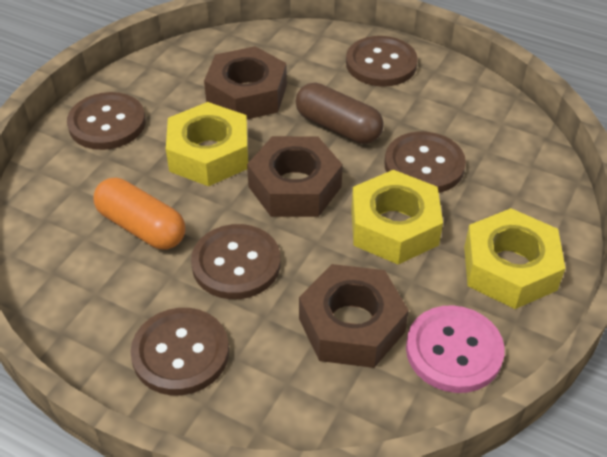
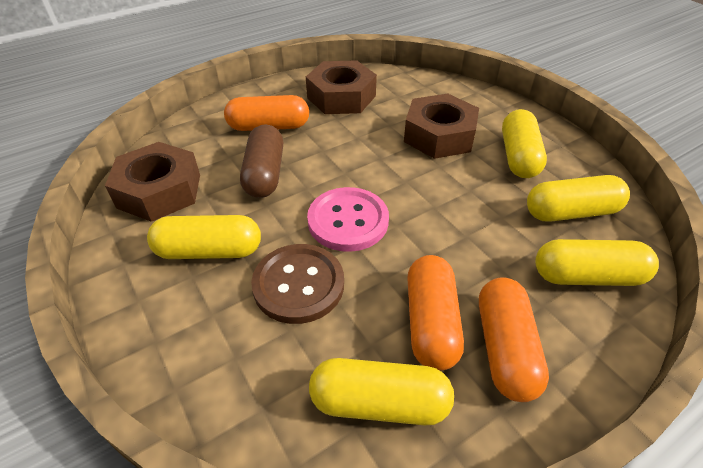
brown button: [67,92,146,150] [130,308,229,395] [191,224,281,299] [346,36,418,87] [384,131,466,193] = 5 -> [251,244,344,324] = 1
orange capsule: [93,178,185,249] = 1 -> [224,95,309,131] [407,255,464,371] [479,277,549,402] = 3
yellow capsule: none = 0 -> [147,215,261,259] [309,358,454,426] [502,109,547,178] [527,175,630,221] [535,239,659,286] = 5
yellow nut: [166,102,248,186] [351,170,443,265] [464,208,565,309] = 3 -> none = 0

